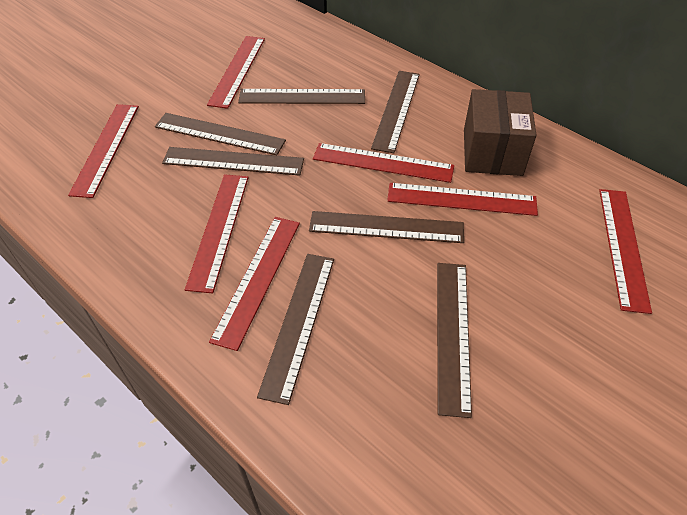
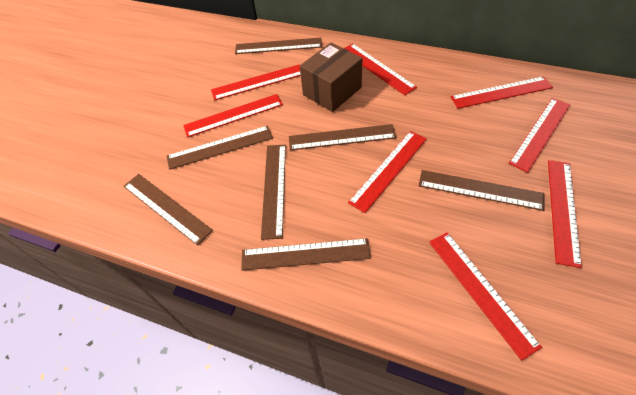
red ruler: [68,104,139,198] [185,174,249,293] [207,36,265,109] [209,217,300,351] [313,143,454,183] [387,183,538,216] [599,189,652,314] = 7 -> [183,94,283,137] [211,64,301,100] [344,43,417,95] [348,131,427,213] [429,232,542,361] [451,76,553,109] [508,98,570,173] [548,160,582,268] = 8

